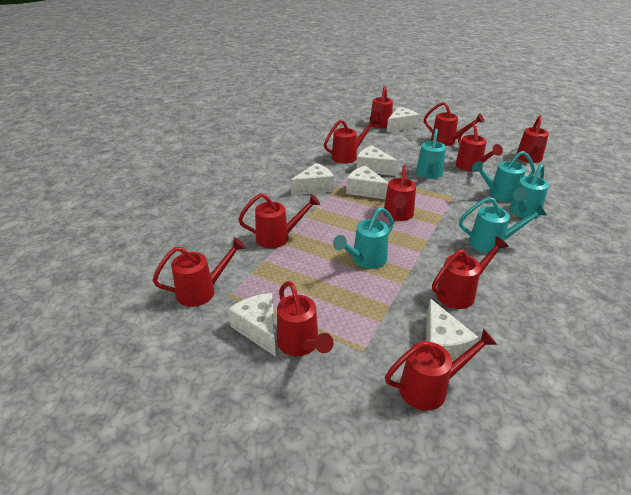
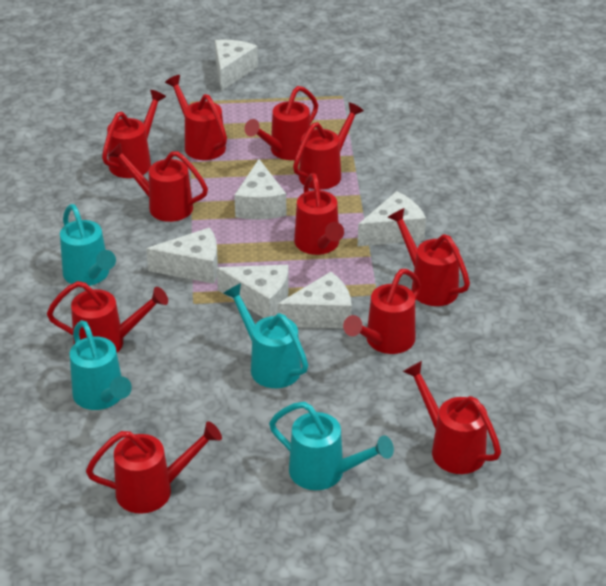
turquoise watering can: [333,207,394,269] [416,129,446,179] [459,197,547,253] [472,151,535,202] [509,164,549,219] = 5 -> [60,204,116,286] [70,320,132,410] [223,283,308,388] [269,402,394,490] = 4

